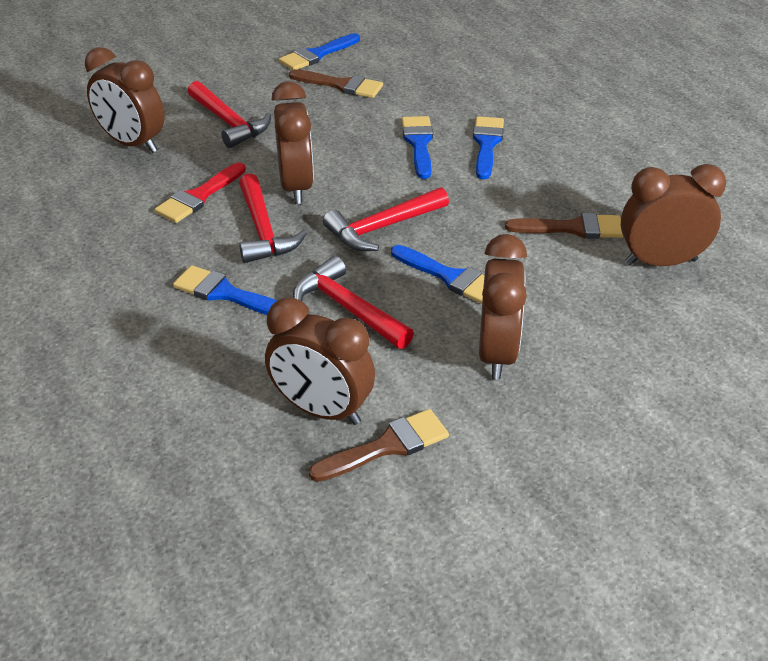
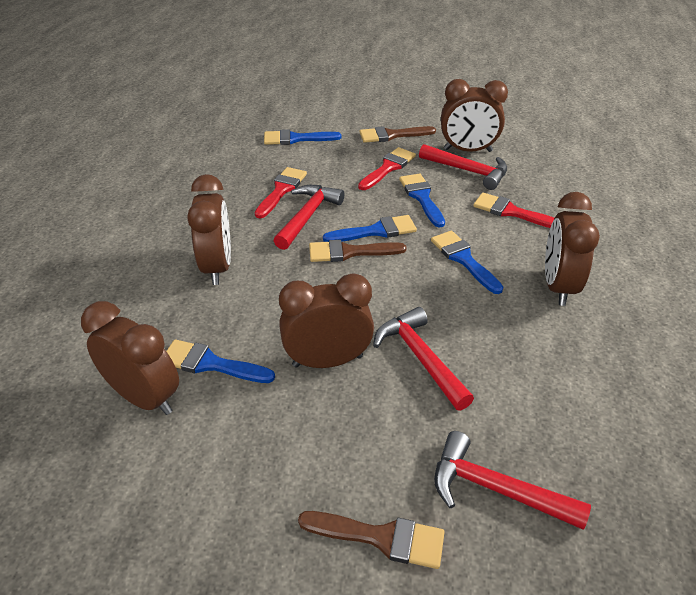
red brush: [155,162,246,223] = 1 -> [255,167,307,219] [358,147,416,190] [473,193,555,228] = 3

